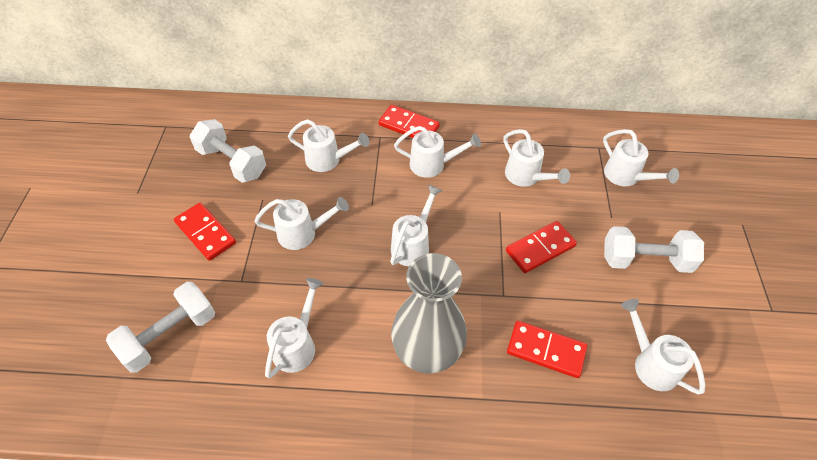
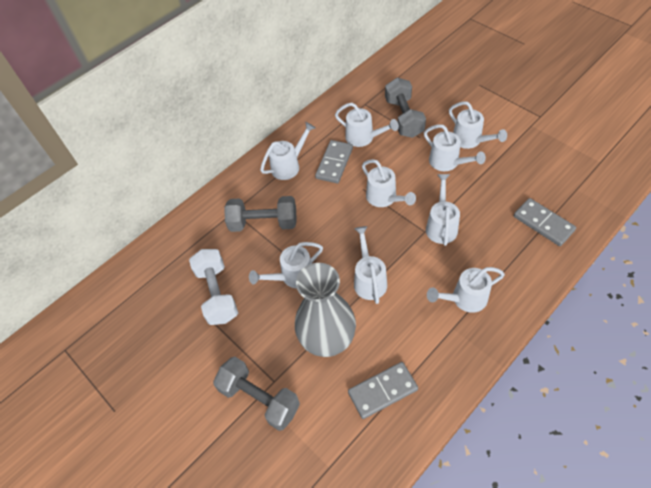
grey domino: none = 0 -> [315,140,353,183] [348,362,418,419] [514,198,576,246] = 3
grey dumbbell: none = 0 -> [213,357,300,431] [224,196,297,232] [385,78,426,138] = 3
red domino: [174,203,236,261] [379,105,440,138] [506,221,577,273] [507,321,587,378] = 4 -> none = 0
white dumbbell: [106,282,215,373] [190,119,266,183] [604,226,704,273] = 3 -> [189,249,238,325] = 1
white watering can: [254,197,349,250] [265,278,323,379] [288,119,369,172] [390,185,443,266] [394,126,481,178] [503,129,570,187] [603,129,679,186] [621,299,705,395] = 8 -> [249,242,323,288] [260,122,315,180] [335,103,399,147] [354,226,387,304] [362,159,416,207] [424,124,486,171] [426,174,460,246] [427,267,505,313] [449,101,507,149] = 9

